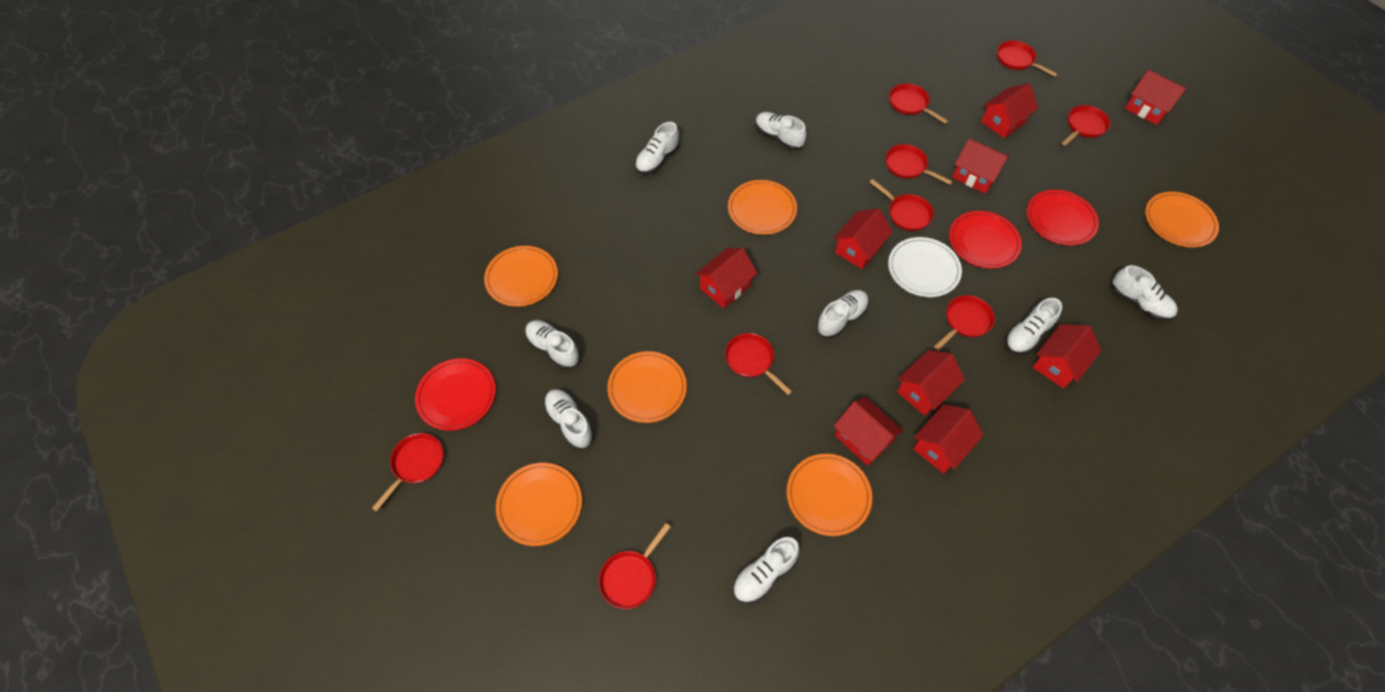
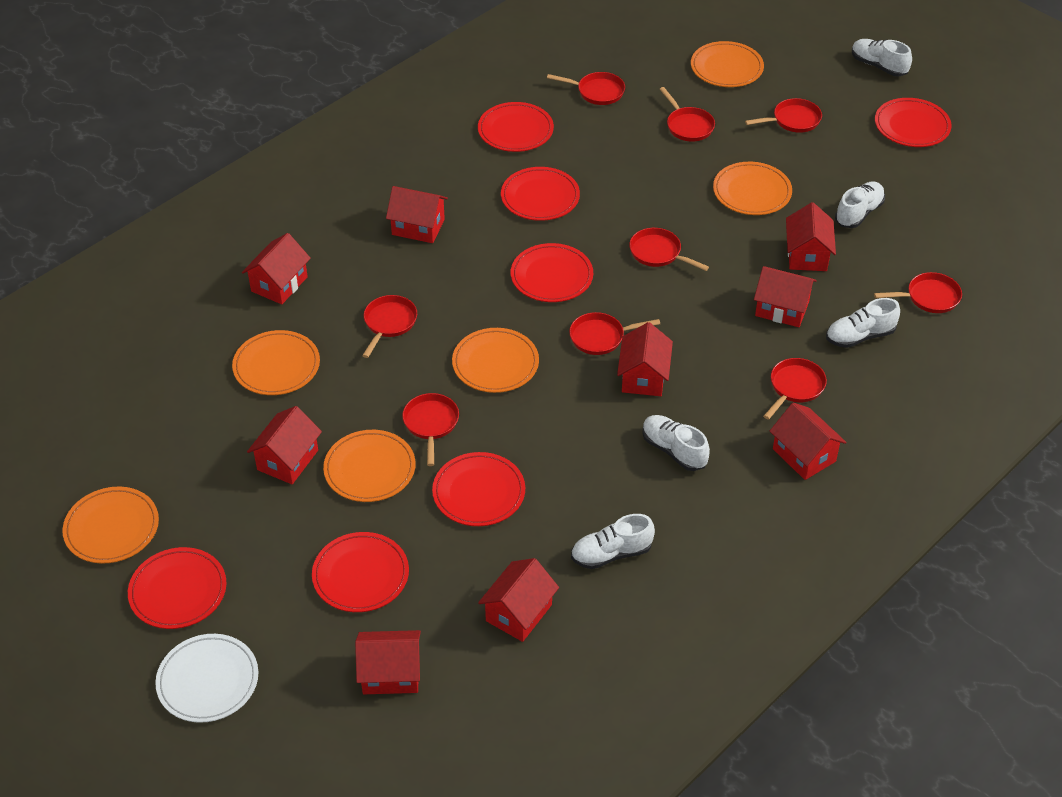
red plate: [415,358,496,431] [949,211,1022,269] [1027,190,1099,245] = 3 -> [128,547,226,629] [312,532,409,612] [432,452,525,526] [478,102,554,152] [501,167,580,221] [511,243,593,302] [875,98,952,147] = 7
white shoe: [525,320,580,369] [544,389,594,449] [635,122,679,174] [733,537,800,604] [756,112,807,150] [817,290,869,338] [1005,298,1062,355] [1112,265,1178,321] = 8 -> [571,514,655,569] [642,415,710,471] [826,298,900,348] [835,182,885,228] [852,39,912,76] = 5

